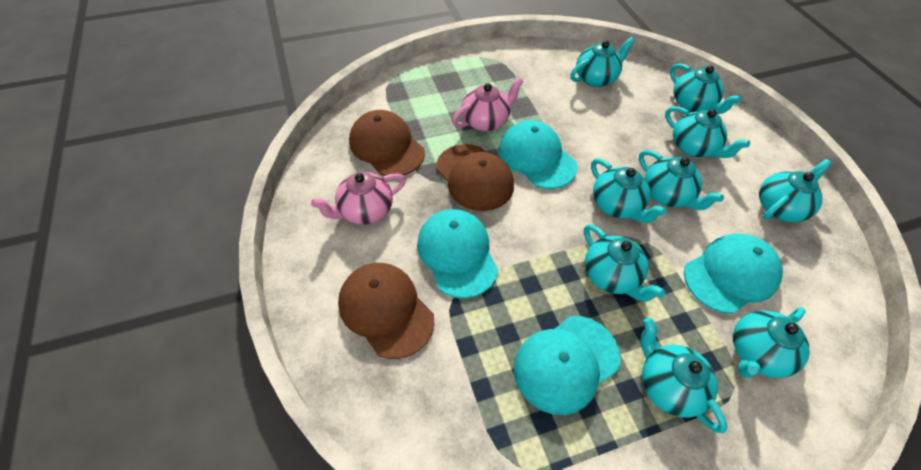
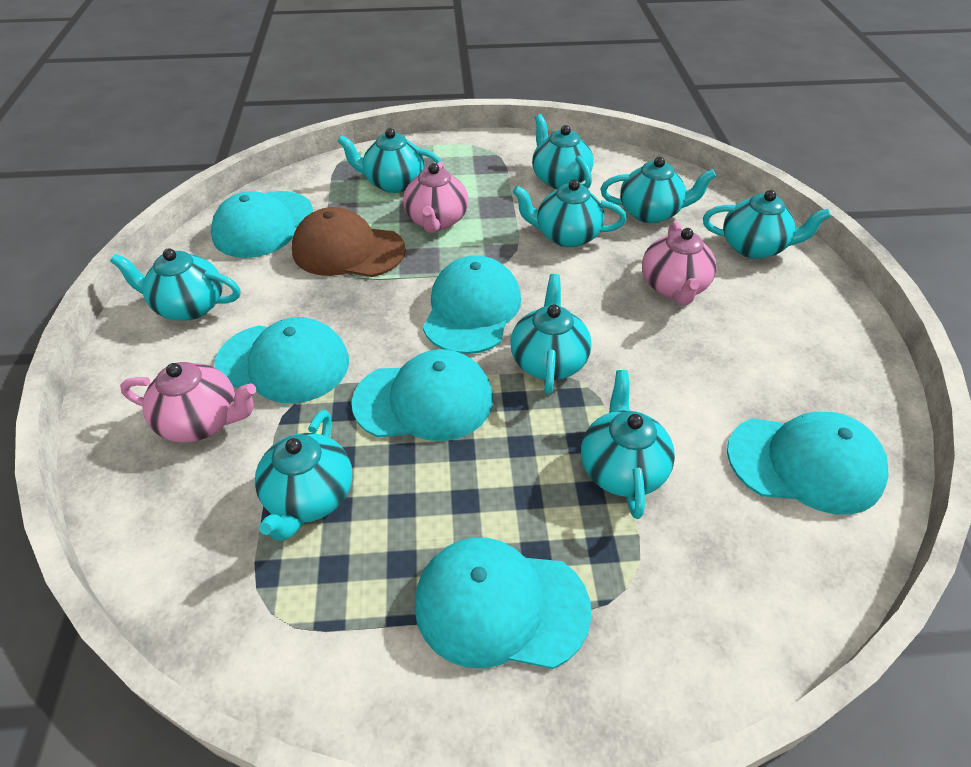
brown cap: [338,263,434,359] [349,110,425,176] [436,144,514,211] = 3 -> [292,207,406,277] = 1
pink teapot: [311,172,406,225] [452,77,523,131] = 2 -> [120,362,256,443] [403,161,468,233] [642,221,716,305] = 3
turquoise cap: [417,209,498,298] [499,120,578,189] [514,316,621,415] [684,233,783,314] = 4 -> [211,191,313,258] [214,317,349,403] [351,349,493,441] [414,537,592,669] [423,256,521,354] [727,412,889,515] = 6

